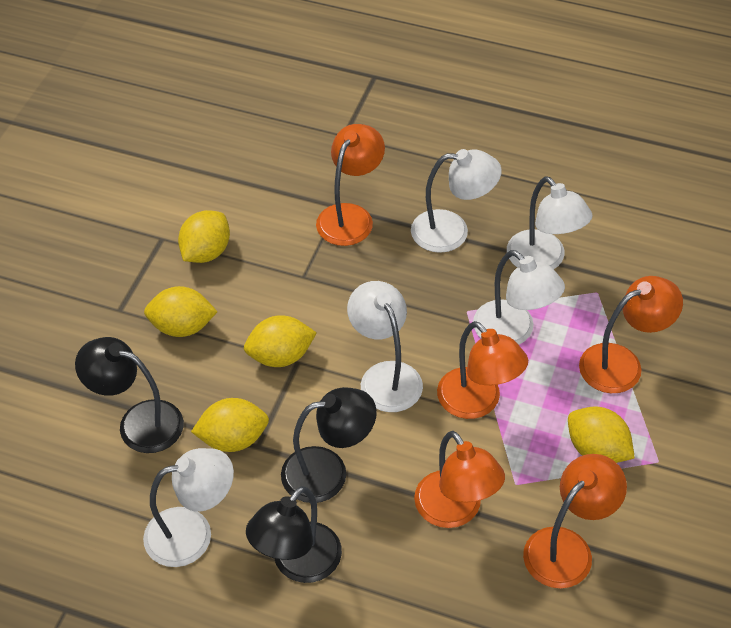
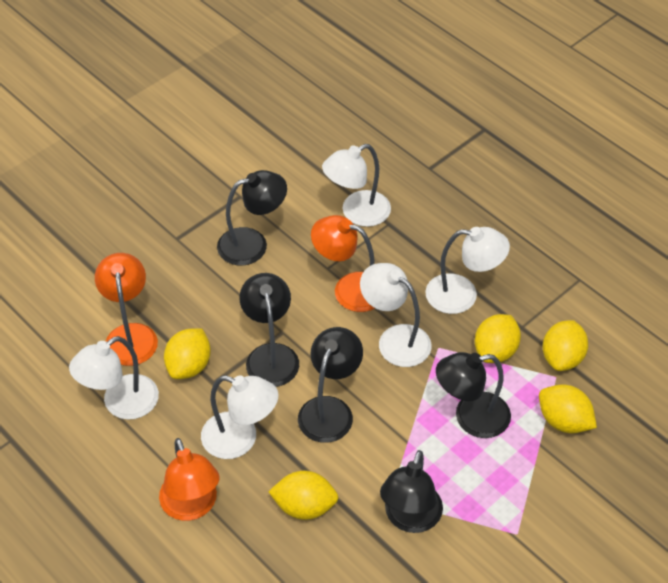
black lamp: [75,337,184,453] [246,486,342,583] [281,387,377,503] = 3 -> [217,170,287,266] [239,273,299,387] [298,327,363,443] [380,450,443,533] [436,352,511,438] = 5
orange lamp: [316,124,385,246] [414,431,505,528] [437,321,528,419] [523,454,627,589] [579,276,683,393] = 5 -> [95,253,158,366] [159,438,220,521] [311,215,375,312] = 3

